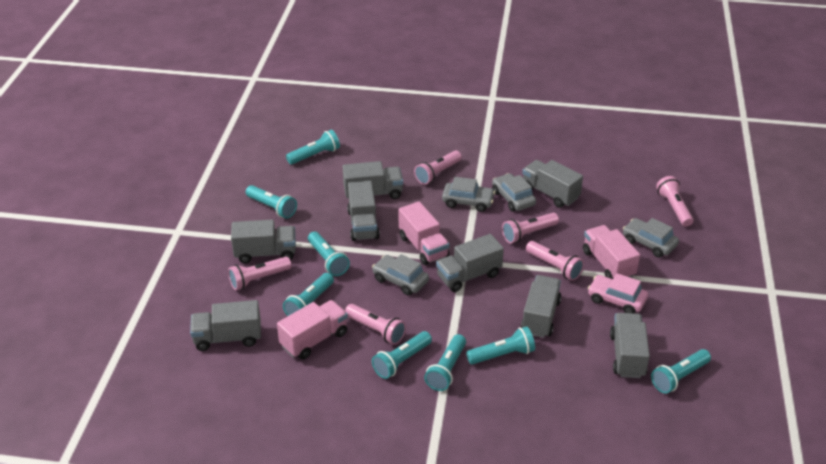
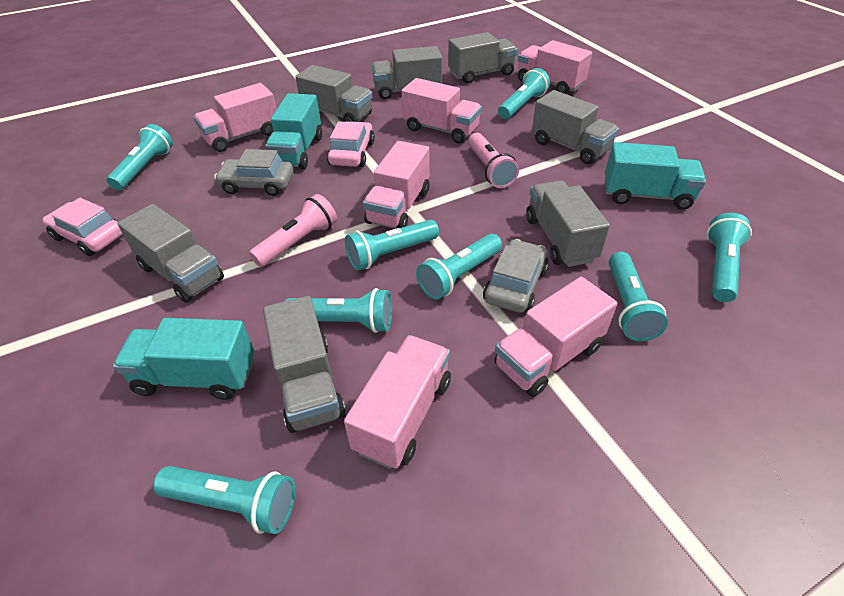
grey car: [372,254,429,296] [442,177,495,212] [492,173,536,212] [623,218,679,258] = 4 -> [214,149,293,196] [483,239,549,313] = 2
grey truck: [190,300,261,351] [231,219,296,263] [342,161,403,199] [347,181,380,241] [436,234,504,292] [521,275,561,338] [522,160,583,208] [610,313,650,378] = 8 -> [117,204,224,303] [263,296,346,433] [295,65,372,122] [371,46,442,99] [448,32,517,84] [526,180,610,267] [532,90,619,164] = 7
pink car: [588,273,648,313] = 1 -> [42,198,123,256] [327,121,375,167] = 2
pink flashlight: [228,257,291,290] [345,304,406,345] [414,150,462,185] [502,213,559,243] [526,241,584,281] [656,176,694,227] = 6 -> [249,194,337,267] [468,133,519,188] = 2
pink truck: [277,300,348,359] [398,201,449,265] [583,225,640,279] = 3 -> [193,83,277,152] [344,335,451,469] [363,141,430,229] [401,78,482,143] [494,277,617,397] [518,40,592,94] = 6
turquoise truck: none = 0 -> [113,318,254,400] [265,93,322,169] [605,142,706,210] = 3

